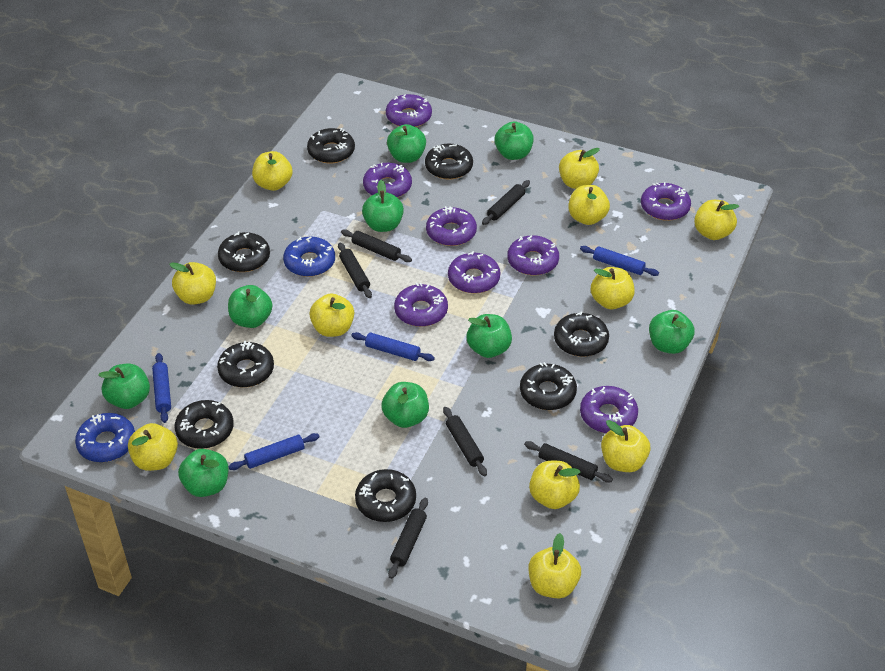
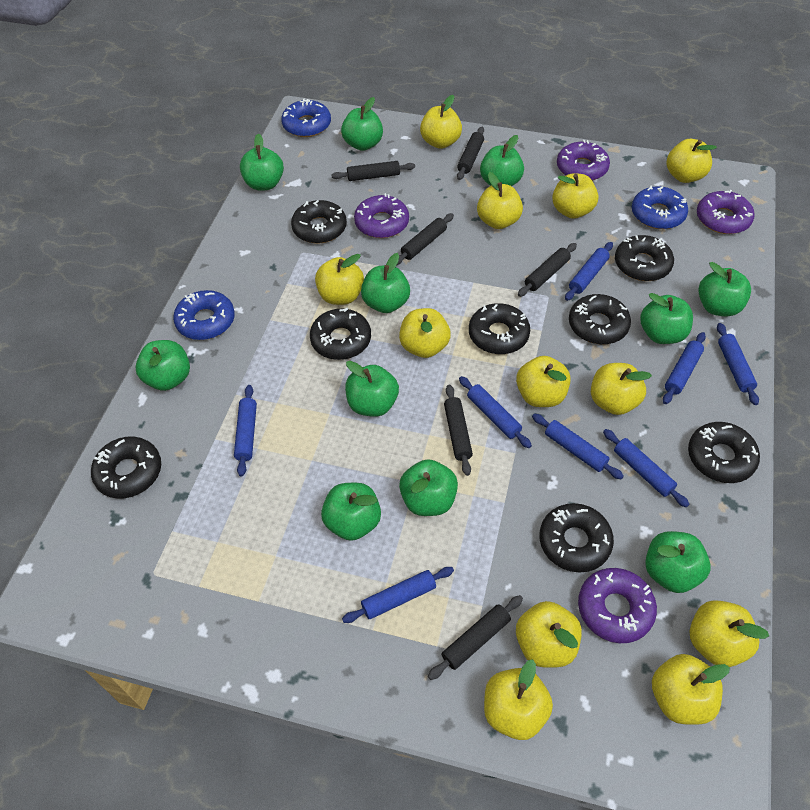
blue donut: [75,413,135,462] [283,236,335,277] = 2 -> [173,290,235,340] [281,99,331,137] [632,186,688,229] = 3
blue rolling pin: [152,353,171,423] [228,433,320,470] [351,332,435,361] [580,246,659,276] = 4 -> [234,385,257,477] [342,567,454,623] [459,376,532,448] [532,414,624,479] [565,242,613,301] [603,429,690,508] [663,332,706,404] [717,323,759,405] = 8
green apple: [98,364,150,409] [178,449,228,497] [228,285,273,328] [362,180,404,232] [381,382,429,428] [387,124,426,163] [467,314,512,358] [495,121,534,160] [649,310,695,354] = 9 -> [136,340,190,391] [240,133,284,191] [321,483,381,541] [341,97,383,151] [345,361,399,417] [361,253,410,313] [399,459,458,516] [480,135,524,186] [640,293,693,344] [645,531,711,593] [698,262,751,316] = 11
purple donut: [363,163,412,198] [386,94,432,127] [394,283,448,327] [426,206,477,246] [448,251,500,293] [507,235,559,275] [580,386,638,433] [641,182,691,221] = 8 -> [354,193,409,238] [557,140,610,181] [578,568,657,643] [697,190,754,234] = 4
yellow apple: [128,423,178,471] [169,262,216,305] [252,151,293,191] [309,293,354,337] [529,461,580,509] [529,533,581,598] [559,148,600,189] [568,185,610,225] [591,267,635,309] [601,420,650,472] [694,200,739,240] = 11 -> [315,254,364,305] [399,308,451,358] [420,95,462,149] [477,172,523,229] [484,659,553,740] [516,356,571,407] [516,601,582,668] [552,173,598,219] [591,363,652,415] [652,654,730,725] [667,139,717,183] [690,600,769,667] = 12

